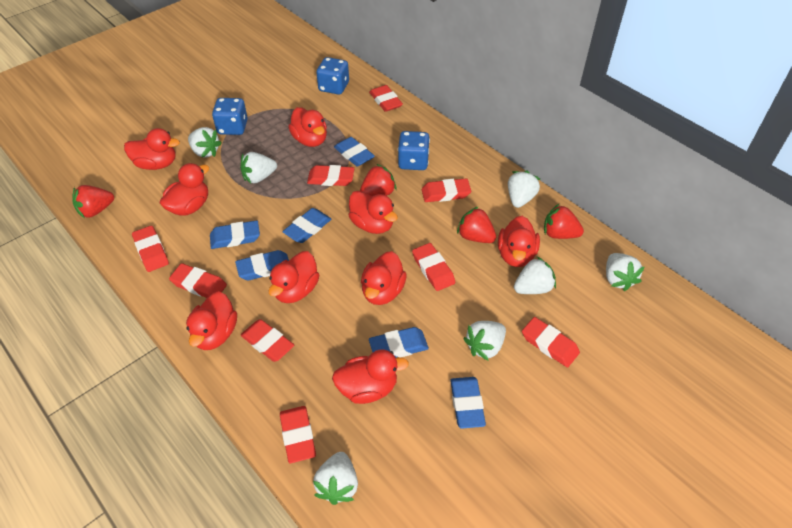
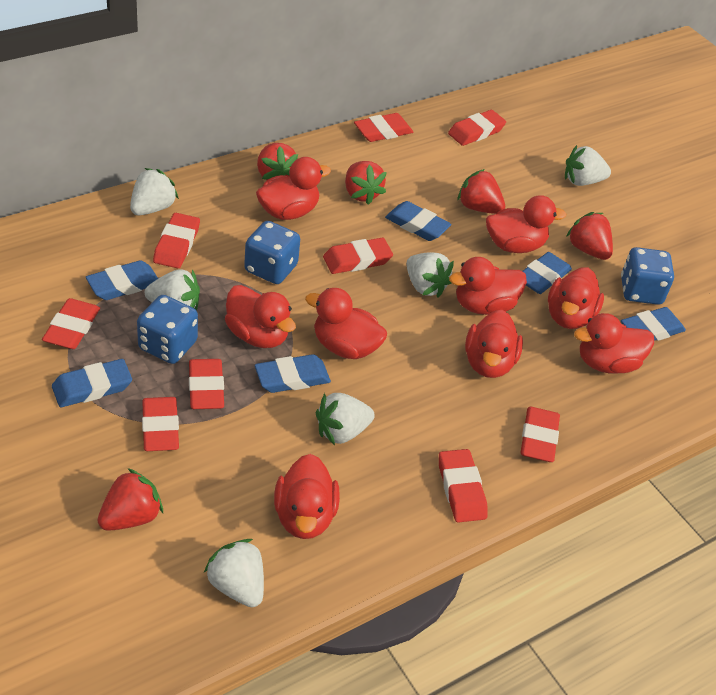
red strawberry: [73,185,114,218] [360,164,397,196] [457,206,496,243] [544,204,584,239] = 4 -> [97,468,163,531] [257,143,298,181] [345,161,387,205] [458,169,505,214] [566,212,613,260] = 5
white strawberry: [188,127,222,158] [240,152,277,183] [313,452,358,505] [463,321,506,361] [508,171,540,208] [514,257,556,294] [606,253,644,291] = 7 -> [130,168,179,215] [145,269,200,310] [204,539,264,607] [316,393,375,445] [406,252,454,298] [565,145,611,186] = 6

